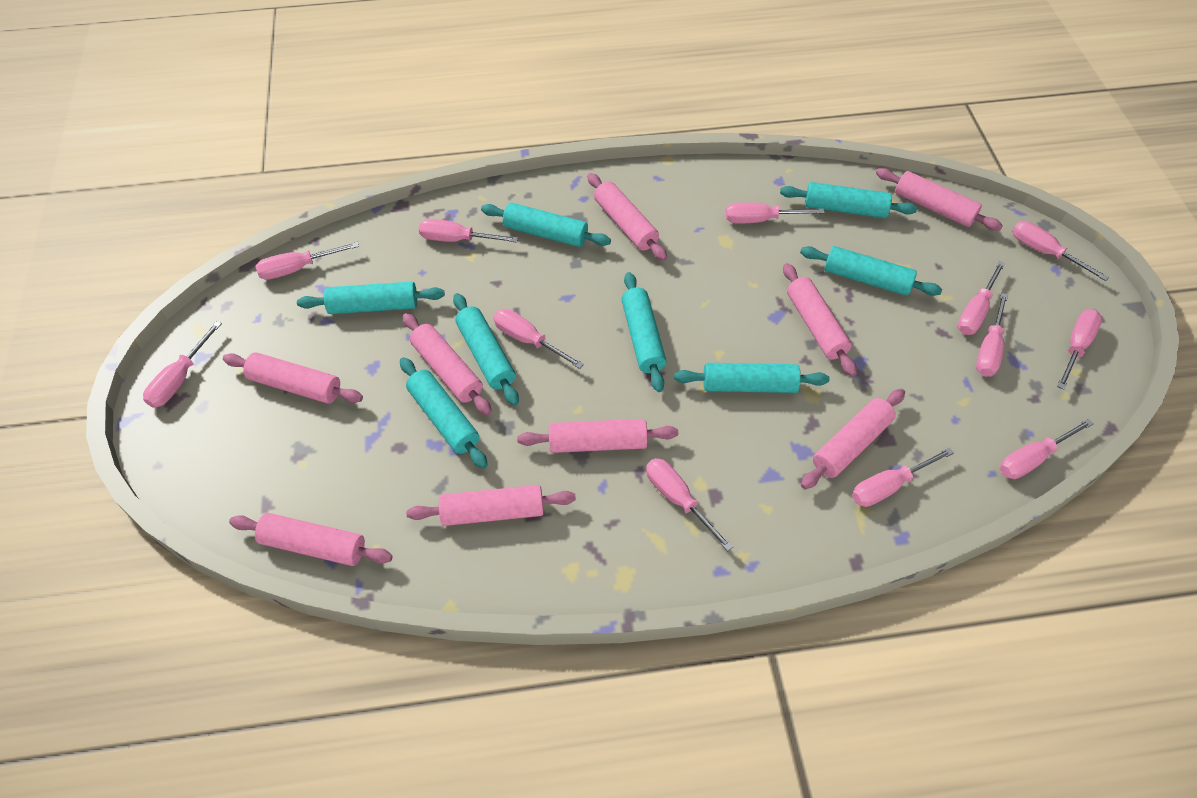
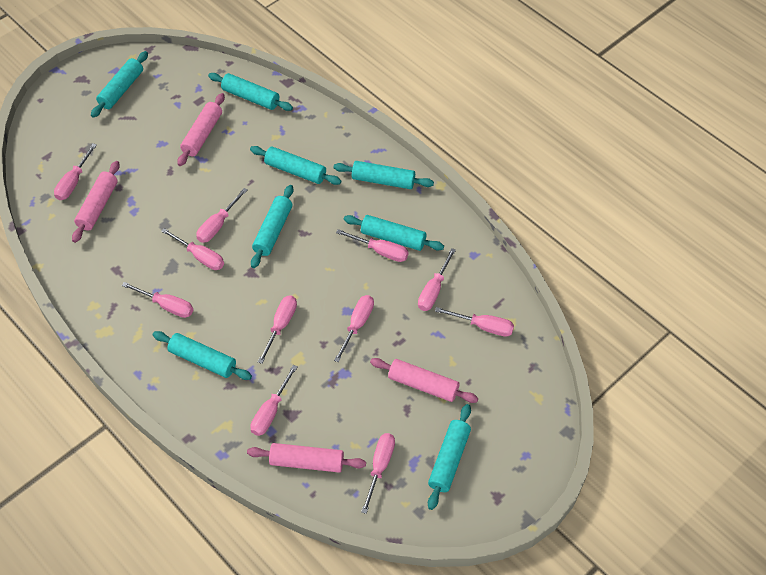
pink rolling pin: [223,352,363,404] [229,513,392,566] [403,313,492,415] [406,485,576,526] [517,419,678,453] [587,173,667,261] [783,263,857,376] [801,389,905,489] [876,168,1003,231] = 9 -> [72,161,120,243] [177,93,225,166] [247,443,366,473] [370,358,478,403] = 4
pink screwdriver: [143,321,222,407] [256,242,359,280] [419,219,518,243] [493,309,584,369] [646,458,733,551] [726,202,825,224] [852,447,954,507] [957,261,1005,335] [976,293,1008,377] [1000,419,1094,479] [1012,221,1109,281] [1057,309,1102,390] = 12 -> [54,143,97,200] [122,282,193,318] [161,228,224,270] [196,188,247,243] [251,365,298,436] [258,296,297,364] [334,295,374,362] [336,229,409,262] [361,433,395,514] [418,248,456,311] [435,307,514,337] = 11

